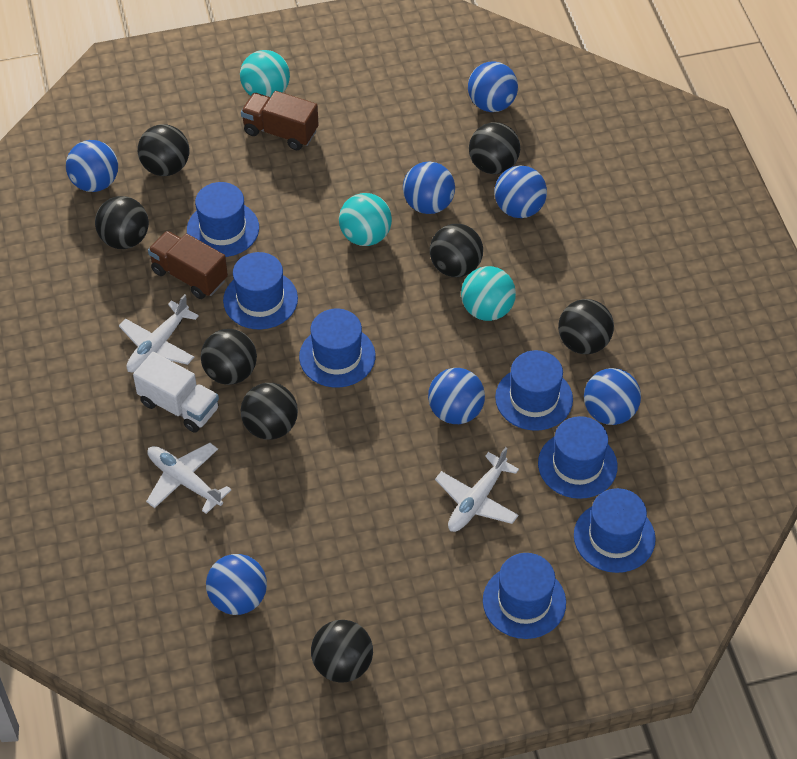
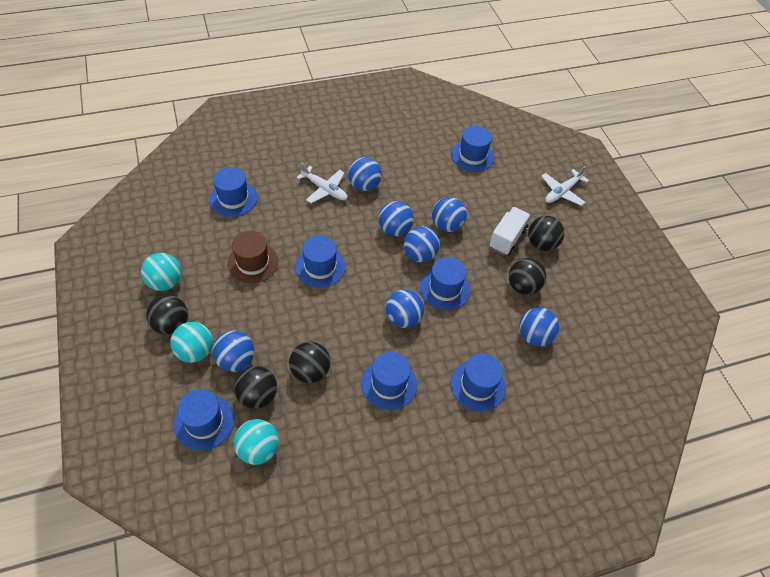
black ball: [95,196,149,249] [138,124,189,176] [201,329,257,385] [241,383,298,440] [311,620,373,683] [430,224,483,277] [469,122,520,174] [558,299,614,354] = 8 -> [146,295,188,335] [234,366,277,409] [289,342,331,383] [509,258,546,295] [528,216,565,251] = 5
brown hat: none = 0 -> [227,231,278,284] = 1
brown truck: [148,231,228,299] [241,91,319,150] = 2 -> none = 0
white plane: [119,294,199,373] [146,443,232,514] [435,447,519,532] = 3 -> [296,162,347,203] [541,166,589,206] = 2

